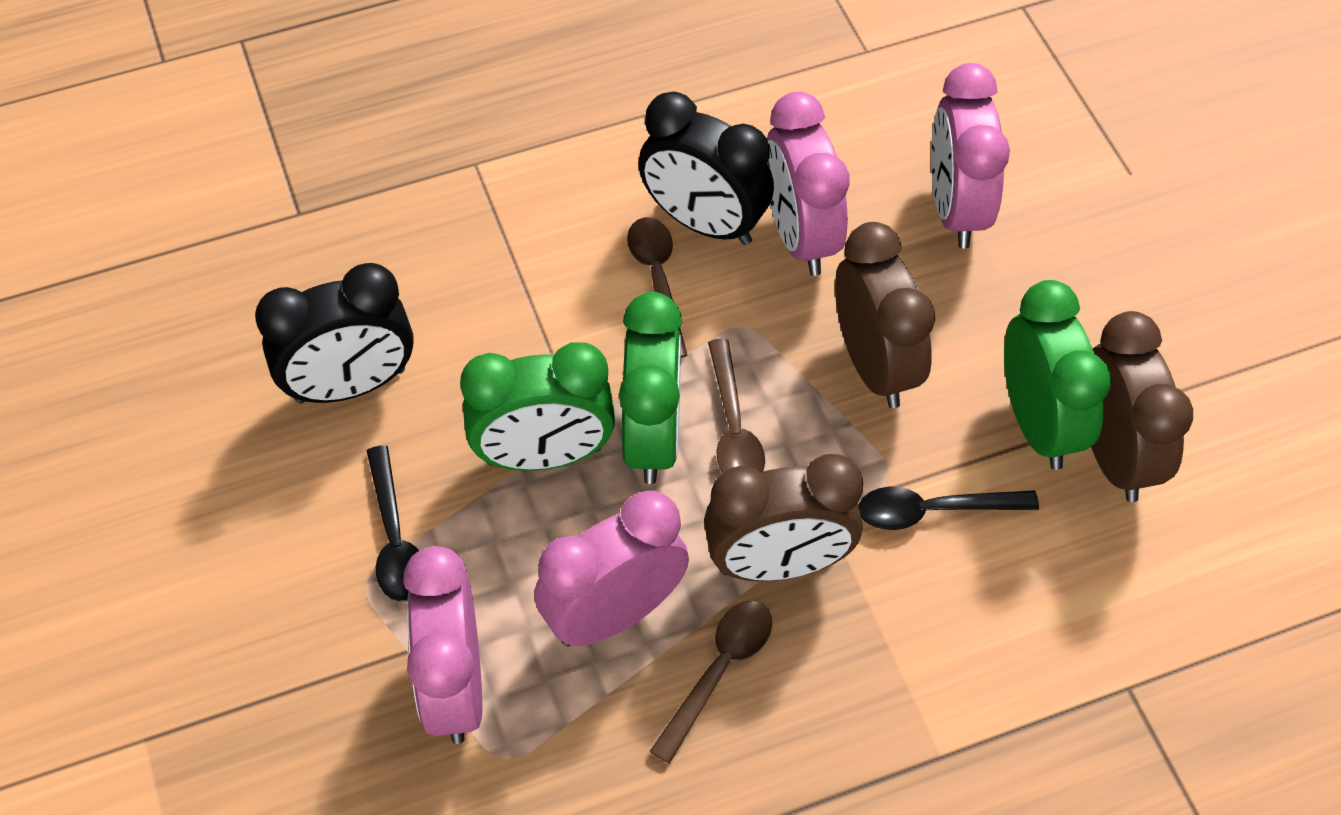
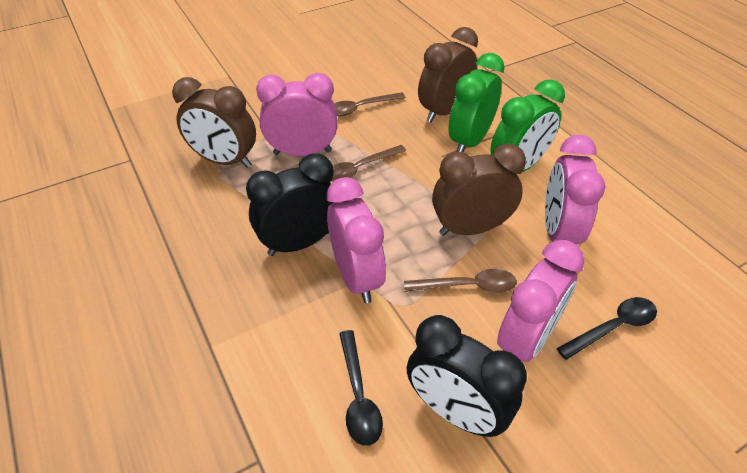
green clock: [460,342,615,471] [619,292,682,484] [1004,280,1111,470] = 3 -> [449,53,505,152] [490,79,565,172] = 2

